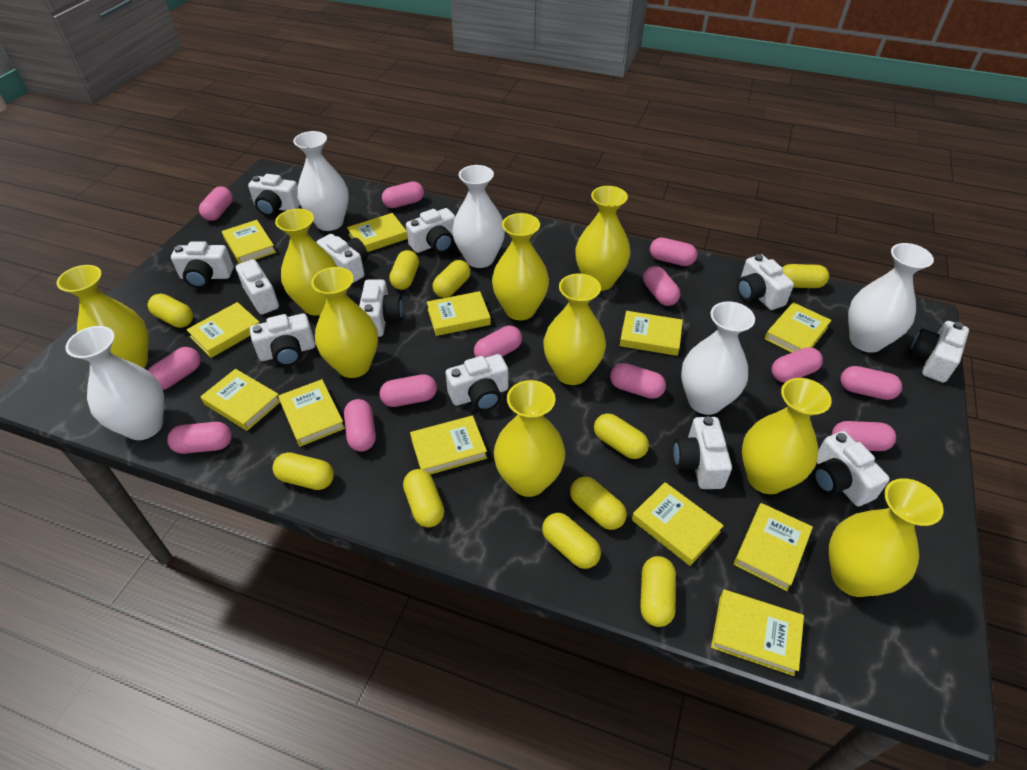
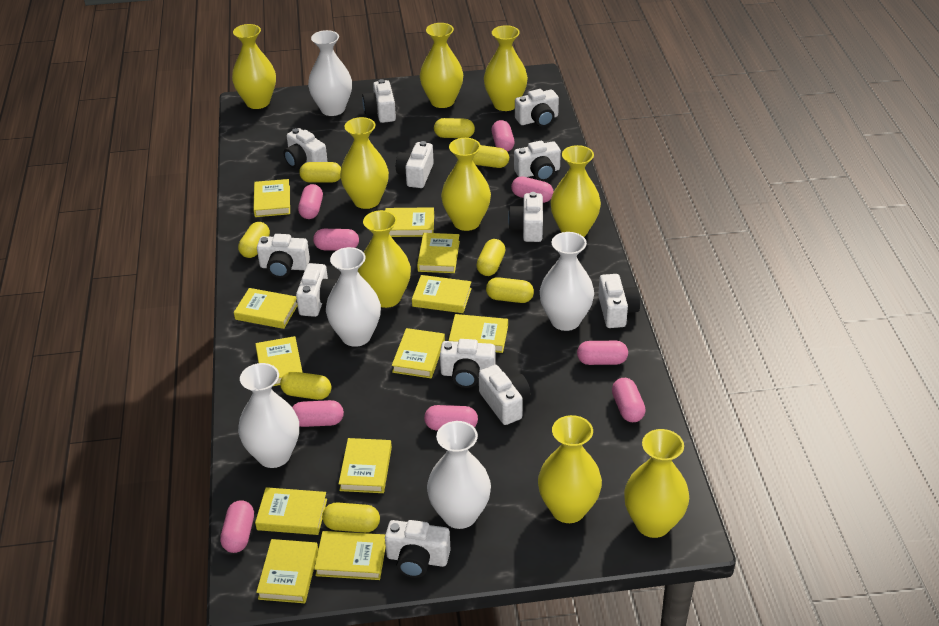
pink capsule: [148,347,201,390] [167,422,232,454] [199,186,233,221] [344,399,376,452] [380,374,437,407] [382,181,424,208] [474,326,522,358] [610,363,666,399] [643,266,680,306] [650,238,697,266] [772,347,823,383] [832,421,896,451] [840,366,902,400] = 13 -> [220,500,254,553] [292,400,344,427] [298,184,323,219] [313,229,359,251] [424,405,478,431] [492,120,515,152] [511,176,554,203] [577,341,628,365] [612,378,646,422] = 9
yellow capsule: [148,294,193,328] [273,452,334,490] [389,250,419,290] [403,469,444,528] [432,260,471,298] [542,513,601,569] [570,477,627,530] [594,413,649,459] [640,556,676,627] [782,264,829,288] = 10 -> [238,222,270,258] [280,371,332,400] [299,162,341,183] [322,502,380,533] [434,118,475,138] [473,145,509,168] [476,239,506,276] [486,277,534,303] = 8

